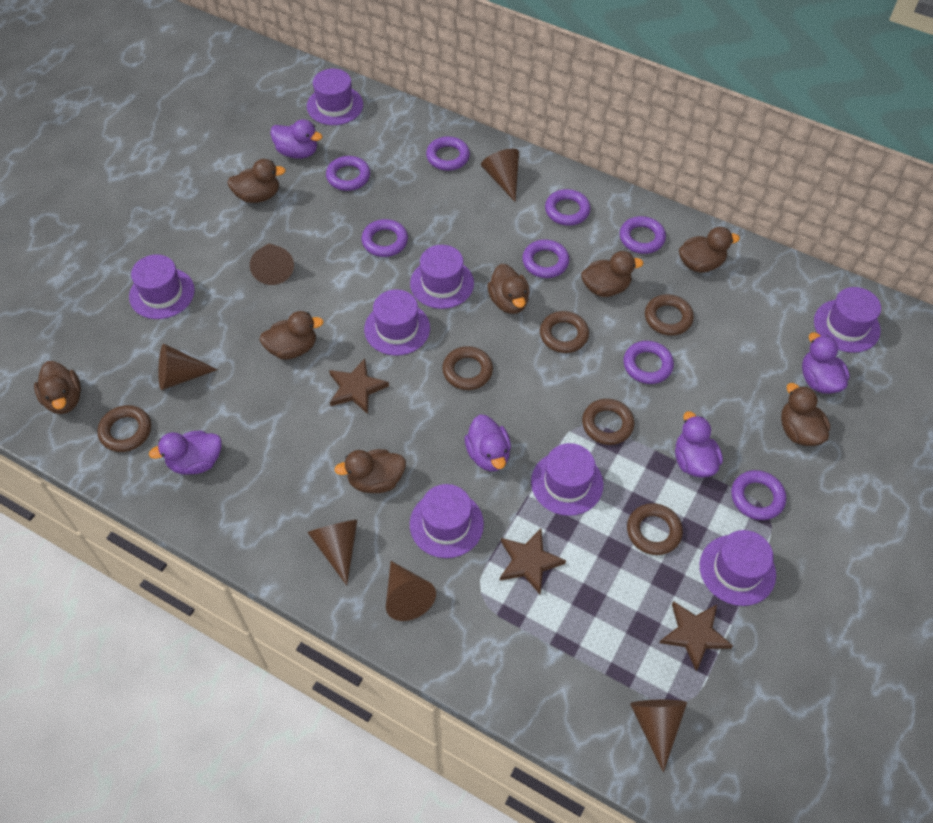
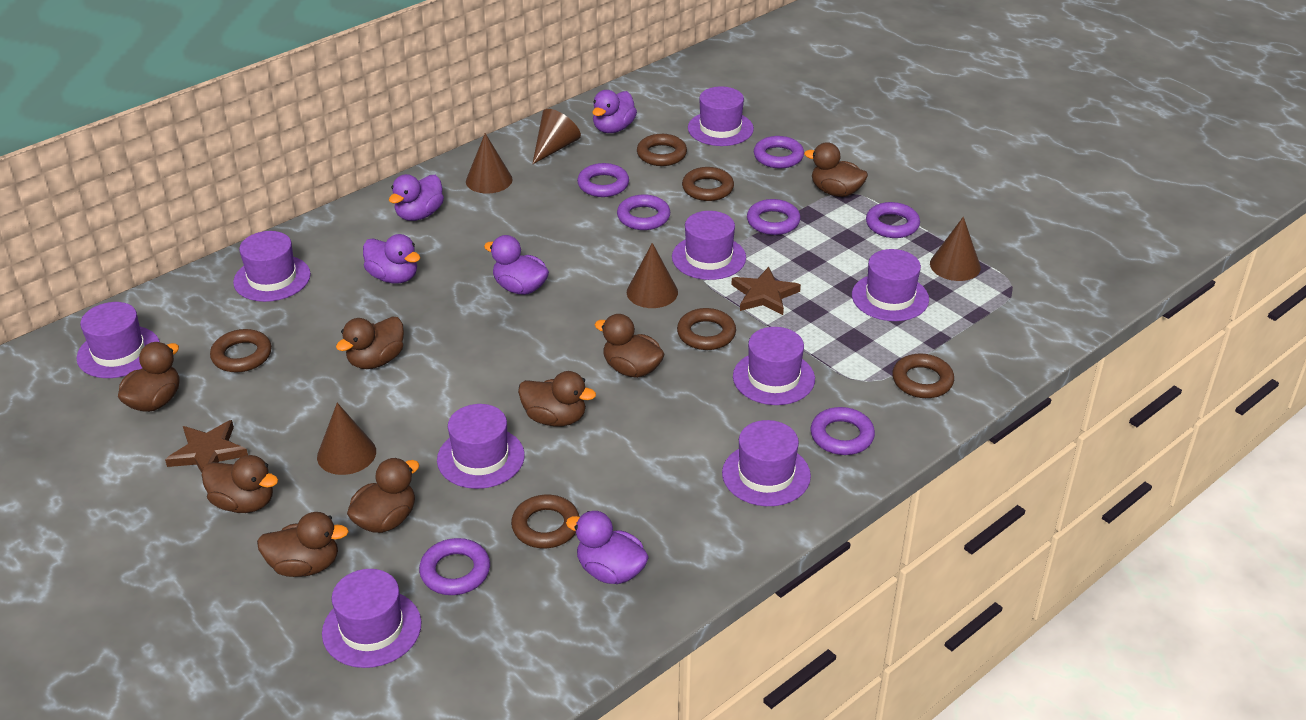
brown cone: [158,344,218,390] [250,243,294,285] [307,520,357,585] [386,561,436,621] [481,149,519,202] [630,700,687,772] = 6 -> [317,403,376,475] [466,133,513,193] [533,109,581,164] [627,243,678,308] [930,217,981,281] = 5
brown star: [329,359,389,414] [500,529,566,594] [660,601,733,671] = 3 -> [165,420,248,473] [731,267,801,315] = 2
purple hat: [129,254,195,319] [307,69,363,125] [364,289,430,356] [410,245,474,309] [410,484,484,558] [531,443,603,516] [700,530,776,606] [814,287,881,353] = 8 -> [76,302,160,378] [233,231,311,302] [322,569,422,668] [437,404,525,489] [672,211,746,280] [688,86,754,146] [722,420,811,506] [733,327,815,405] [852,249,929,321] = 9
purple ring: [326,156,370,191] [362,219,408,257] [426,136,470,171] [522,240,569,278] [545,189,590,226] [620,216,666,254] [623,341,674,384] [731,470,786,520] = 8 -> [419,538,490,595] [577,163,629,197] [617,194,670,230] [747,199,801,235] [754,136,804,168] [811,407,875,455] [866,202,920,238] = 7

